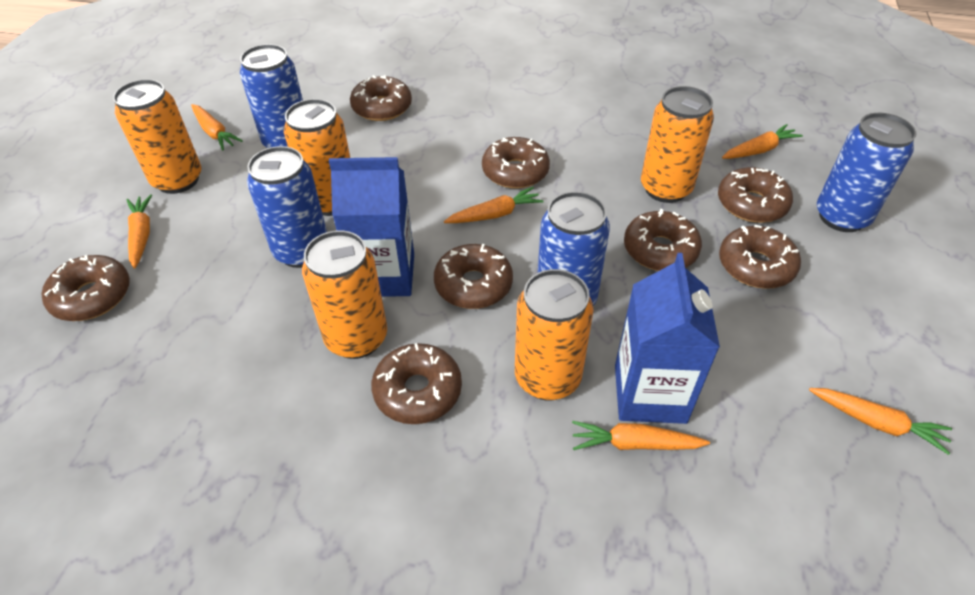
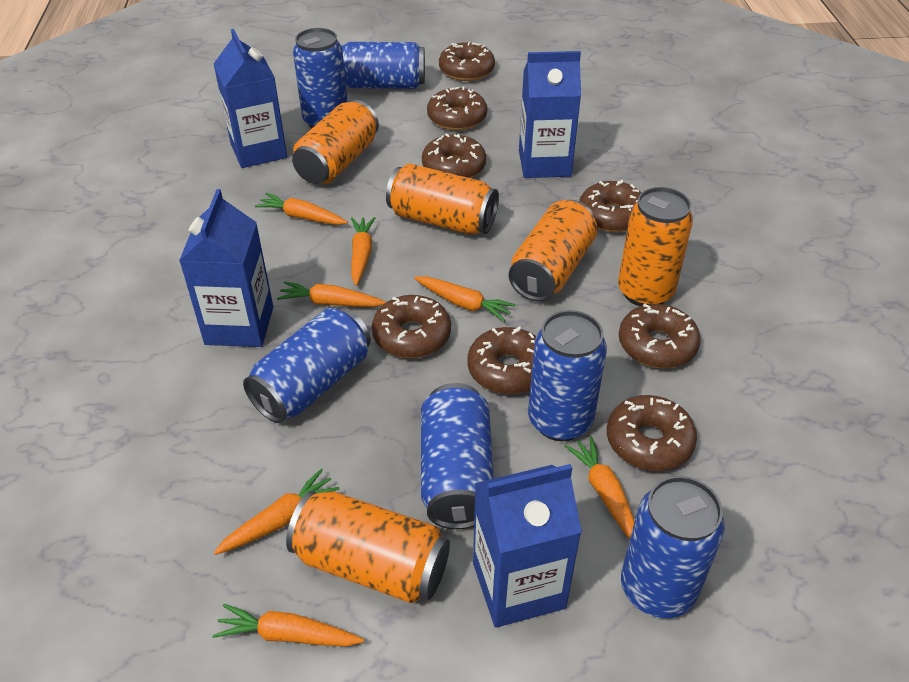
blue can: [240,44,303,148] [247,146,327,268] [538,191,610,306] [817,113,916,232] = 4 -> [243,307,371,423] [293,28,348,128] [342,42,425,89] [421,383,494,529] [528,310,607,441] [621,476,725,618] = 6
blue carton: [329,157,414,297] [615,253,720,424] = 2 -> [179,189,273,347] [214,29,287,168] [473,464,582,628] [519,51,581,178] = 4
orange carrot: [126,194,152,269] [191,104,243,150] [444,187,544,223] [572,421,710,450] [722,124,803,159] [809,388,952,455] = 6 -> [212,604,364,646] [214,468,340,555] [255,193,348,225] [277,281,386,307] [351,217,375,286] [414,276,516,322] [564,436,635,539] = 7

